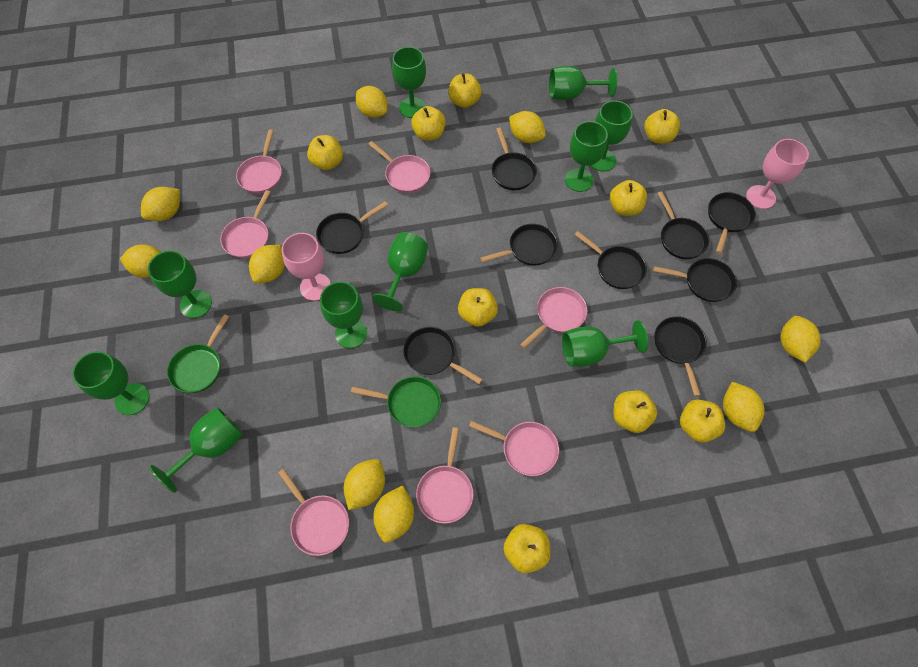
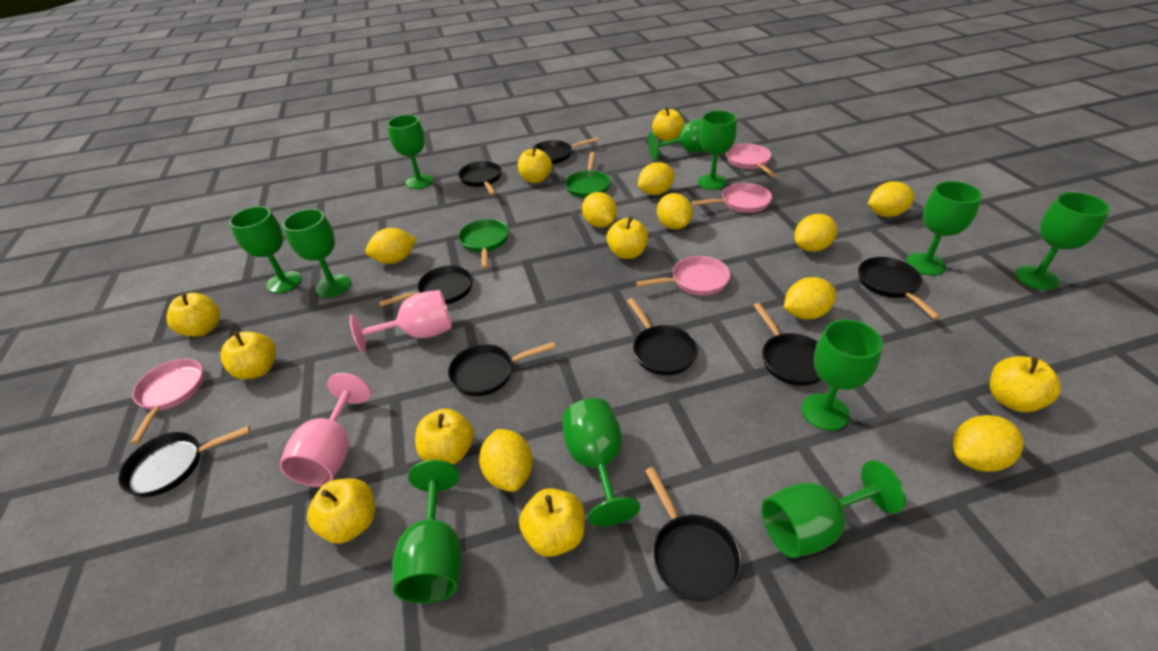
green goblet: [72,351,150,415] [148,251,212,318] [150,407,243,493] [320,282,367,348] [372,232,428,311] [392,47,426,118] [549,66,617,100] [562,320,648,367] [565,121,608,192] [590,101,633,171] = 10 -> [229,206,302,293] [283,209,351,297] [387,115,433,189] [392,460,462,603] [562,398,640,526] [648,118,705,160] [698,111,737,190] [762,460,906,558] [801,319,883,431] [906,181,982,276] [1015,192,1110,290] = 11
pink pan: [220,190,270,258] [236,129,282,194] [278,469,349,556] [368,141,430,193] [416,427,474,524] [469,421,559,476] [520,287,587,349] = 7 -> [131,358,204,444] [636,256,730,296] [692,183,772,213] [726,144,777,178] = 4

